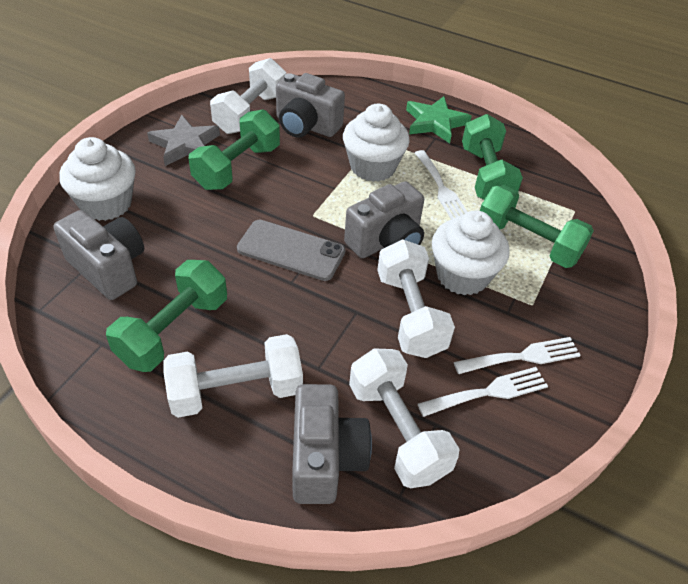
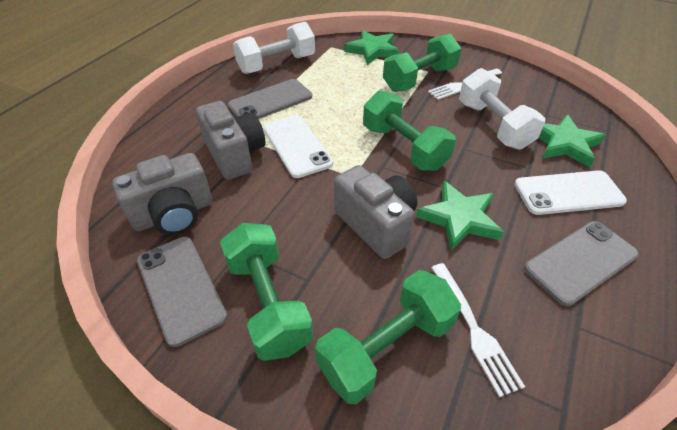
green star: [406,96,472,144] = 1 -> [344,30,399,65] [416,181,504,251] [539,114,606,167] = 3
grey camera: [53,210,144,300] [276,73,345,137] [292,384,372,504] [344,181,424,258] = 4 -> [112,153,213,235] [196,101,265,180] [334,165,417,259] = 3
grey phone: [237,220,346,281] = 1 -> [137,237,228,347] [228,79,312,119] [524,221,639,306] = 3
grey star: [147,115,220,166] = 1 -> none = 0
white cupcake: [59,137,136,221] [343,104,410,182] [432,210,510,295] = 3 -> none = 0
white dumbbell: [163,334,303,418] [210,58,286,134] [349,348,460,488] [377,239,455,358] = 4 -> [233,22,315,74] [459,68,545,150] = 2
white fork: [415,150,468,220] [418,367,548,417] [454,337,581,374] = 3 -> [428,69,502,100] [431,263,525,397] = 2
white phone: none = 0 -> [263,115,333,178] [514,170,627,215] = 2

